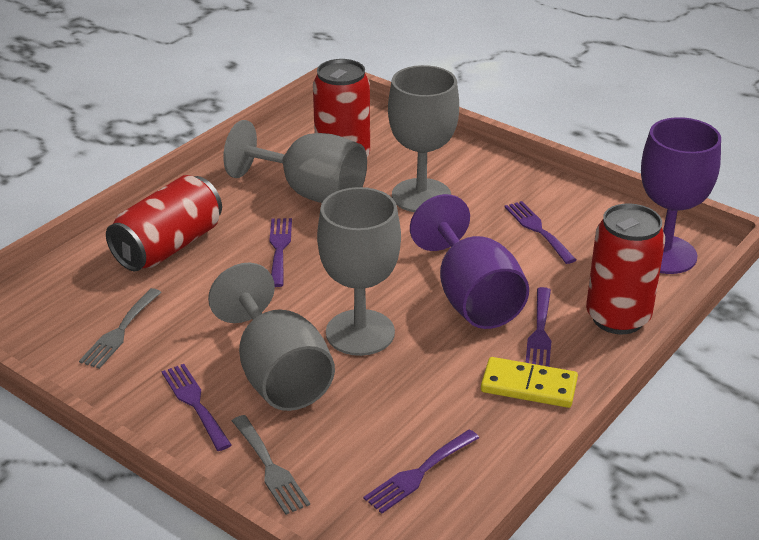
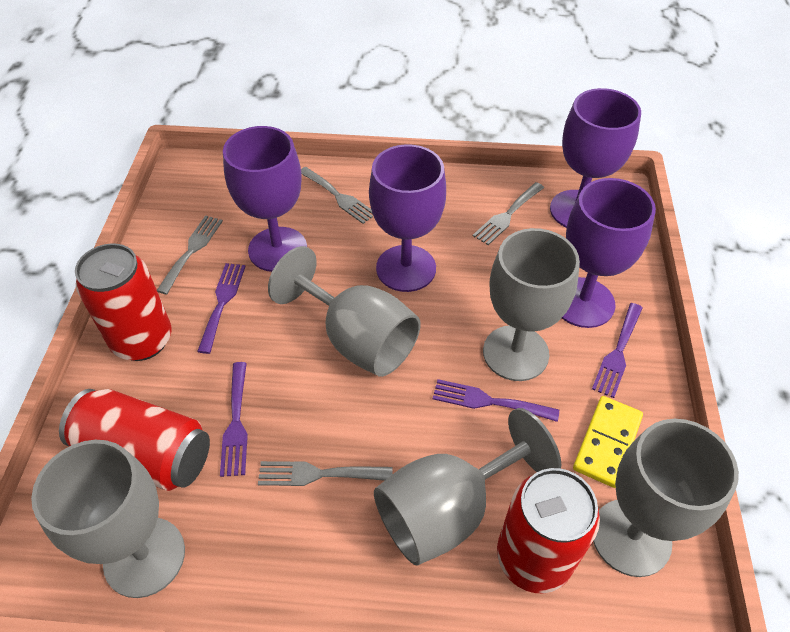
grey fork: [79,288,162,369] [232,415,310,515] = 2 -> [157,215,223,295] [258,461,393,486] [301,167,373,224] [473,182,544,245] = 4
grey goblet: [208,263,335,411] [223,120,367,203] [317,187,401,356] [388,65,459,212] = 4 -> [31,440,185,598] [268,246,421,377] [374,408,561,566] [483,228,580,381] [593,419,739,577] = 5
purple fork: [162,364,231,451] [269,218,292,287] [363,429,479,514] [505,201,576,264] [525,287,551,367] = 5 -> [197,263,246,354] [220,362,248,477] [433,379,559,422] [592,303,643,398] = 4
purple goblet: [410,194,529,329] [641,117,721,274] = 2 -> [223,126,307,272] [369,144,446,292] [550,88,641,228] [562,178,656,328] = 4

